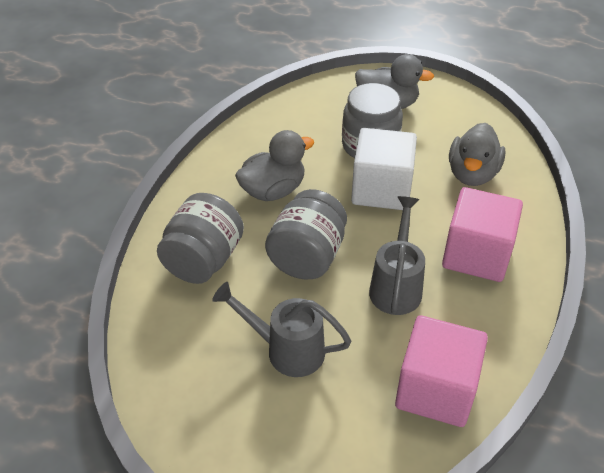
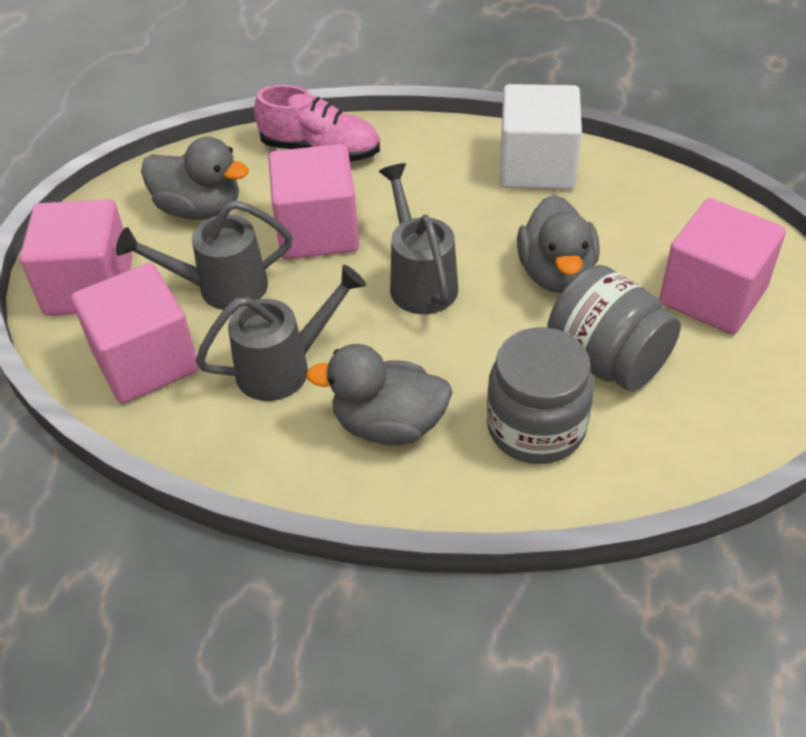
grey jar: [157,193,244,284] [265,189,347,279] [342,83,403,158] = 3 -> [486,327,594,464] [547,265,681,391] = 2
grey watering can: [212,282,351,377] [369,196,425,315] = 2 -> [116,200,292,310] [196,265,366,401] [379,163,458,314] = 3
pink cube: [395,315,488,427] [442,187,523,282] = 2 -> [20,199,132,316] [71,263,199,404] [268,144,359,259] [659,198,786,335] = 4
pink shoe: none = 0 -> [254,85,380,161] = 1

